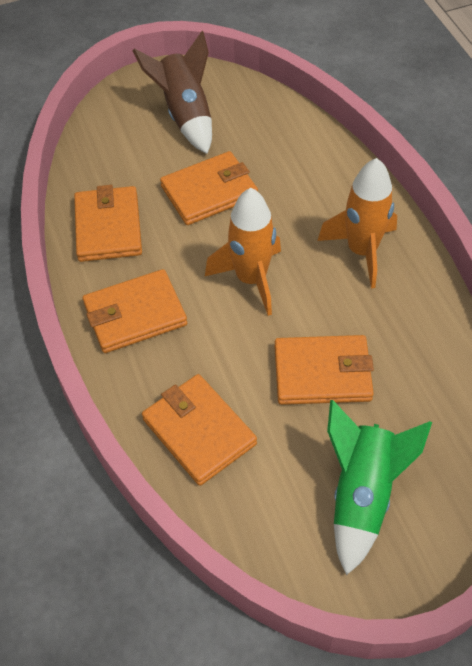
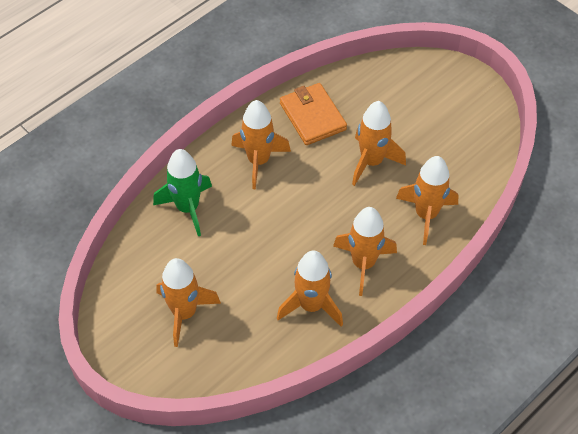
brown rocket: [132,31,212,154] = 1 -> none = 0
orange rocket: [205,188,281,316] [318,158,397,288] = 2 -> [156,258,221,347] [231,100,291,189] [277,250,343,327] [333,207,397,296] [352,101,406,186] [396,156,459,245] = 6
orange wallet: [74,185,142,262] [83,269,187,353] [142,374,257,486] [160,151,258,225] [274,335,374,405] = 5 -> [280,83,347,145] = 1

